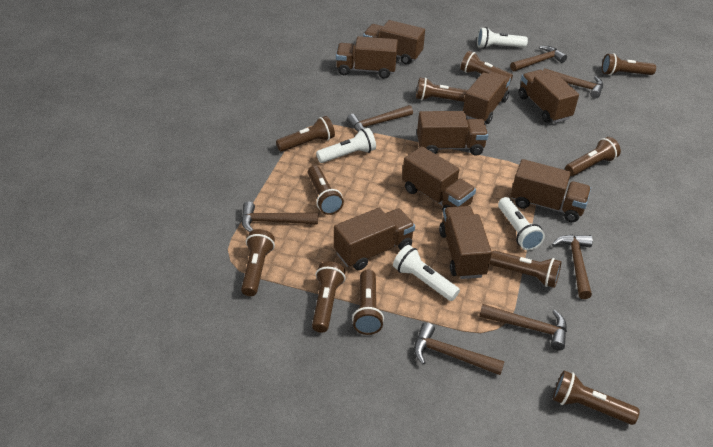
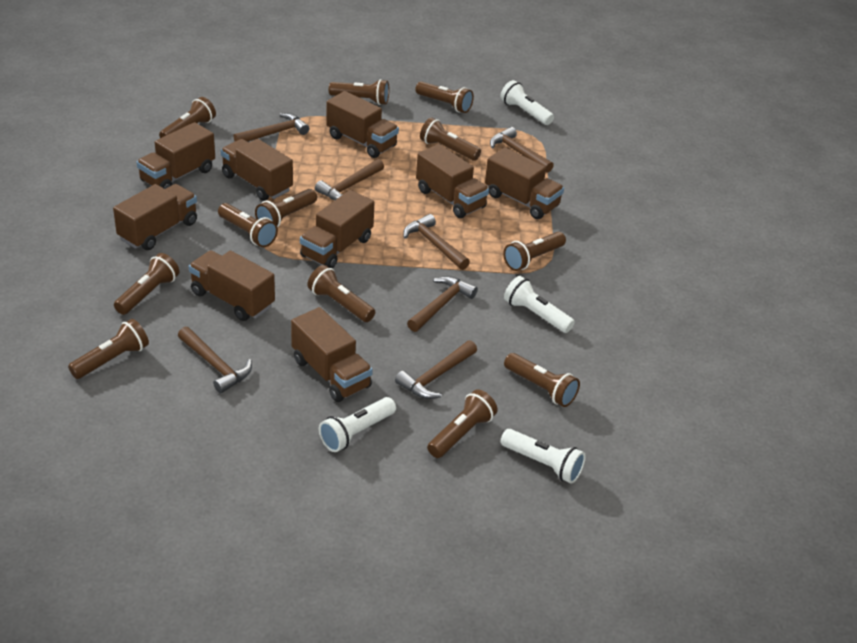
brown flashlight: [241,229,275,296] [276,116,335,152] [308,165,344,215] [312,261,345,333] [352,270,384,335] [416,77,468,102] [460,51,513,82] [490,251,562,288] [553,370,640,425] [565,137,621,176] [602,53,656,75] = 11 -> [68,319,149,379] [114,253,179,315] [159,97,216,138] [218,203,278,247] [255,189,317,228] [307,265,375,322] [329,79,389,105] [415,81,474,113] [420,117,481,161] [427,389,498,458] [503,232,566,271] [504,353,580,407] = 12

